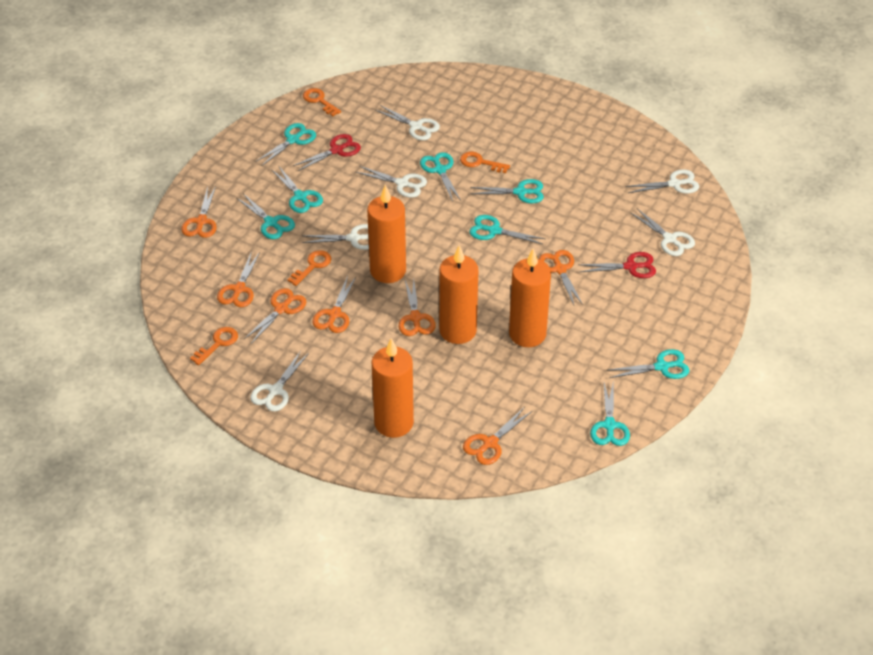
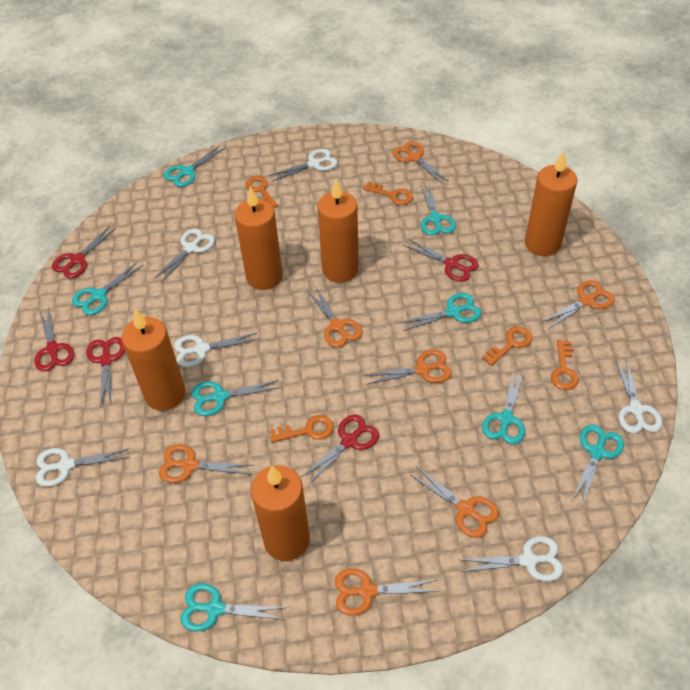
orange candle: [367,185,406,283] [372,338,414,438] [439,245,479,344] [509,248,551,347] = 4 -> [121,309,185,411] [235,186,283,290] [251,465,310,561] [317,179,359,282] [525,151,577,256] = 5
orange key: [190,327,238,365] [287,250,331,286] [303,88,341,116] [460,151,510,173] = 4 -> [246,176,278,208] [270,415,334,443] [363,181,413,205] [482,326,532,366] [551,340,579,390] = 5
red scissors: [293,134,361,171] [578,252,656,278] = 2 -> [34,307,74,372] [52,226,116,278] [86,337,125,408] [300,415,379,485] [404,239,479,282] = 5

